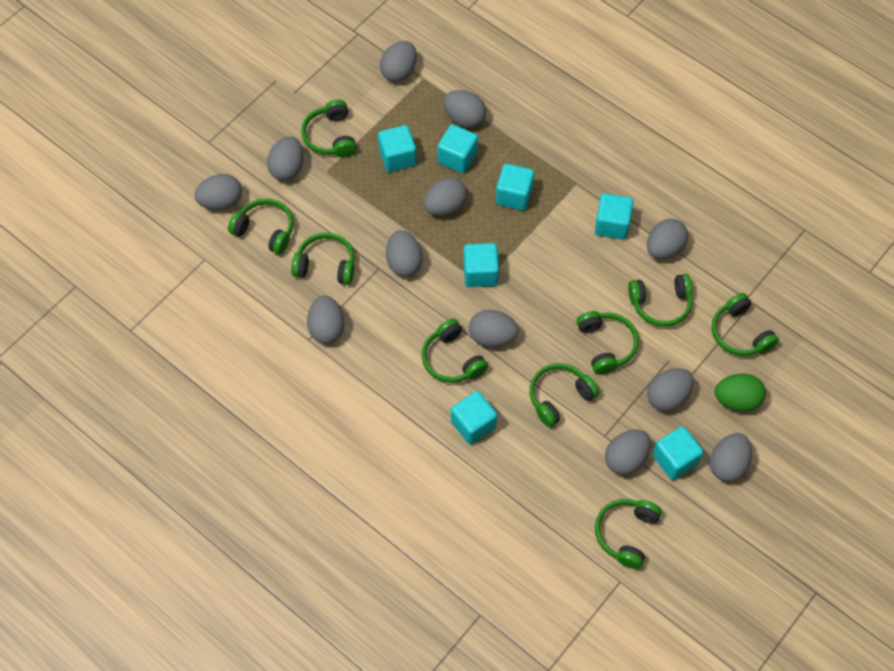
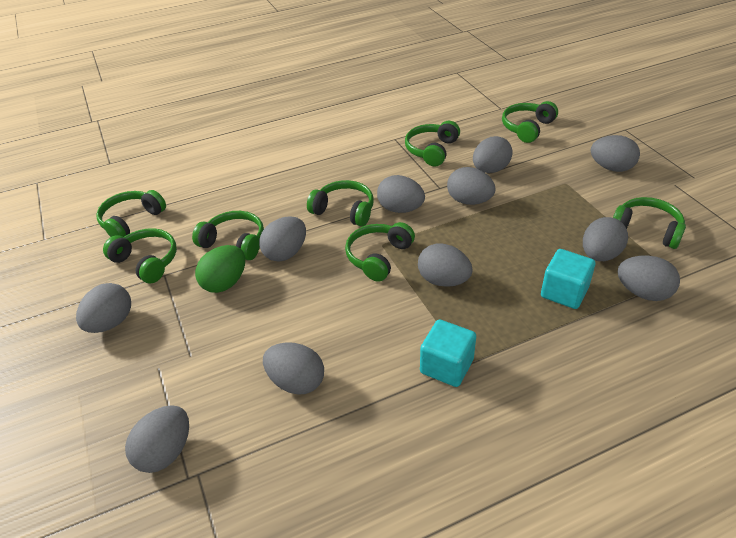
green headphones: [228,198,294,255] [291,232,354,285] [301,99,356,158] [421,319,488,383] [530,363,599,427] [576,311,639,375] [595,499,662,569] [628,274,693,327] [712,293,779,356] = 9 -> [96,190,166,237] [103,228,177,283] [192,211,264,260] [307,180,374,227] [345,222,415,282] [405,121,460,166] [502,101,558,143] [613,197,686,249] = 8
grey egg: [195,174,242,210] [267,136,304,181] [307,296,344,344] [380,41,417,82] [386,230,423,277] [424,177,467,216] [443,90,486,128] [469,310,519,347] [605,430,651,475] [647,219,688,259] [647,368,694,411] [710,433,752,482] = 12 -> [76,283,131,333] [125,405,189,473] [259,216,306,262] [263,342,324,395] [377,175,425,213] [418,243,473,287] [447,167,496,205] [473,136,513,173] [583,217,628,261] [591,135,640,172] [618,255,680,301] = 11
turquoise cube: [378,125,417,172] [437,124,478,173] [451,391,497,445] [463,243,499,287] [496,164,534,211] [595,193,633,240] [653,426,703,480] = 7 -> [420,319,476,387] [541,249,595,309] = 2

